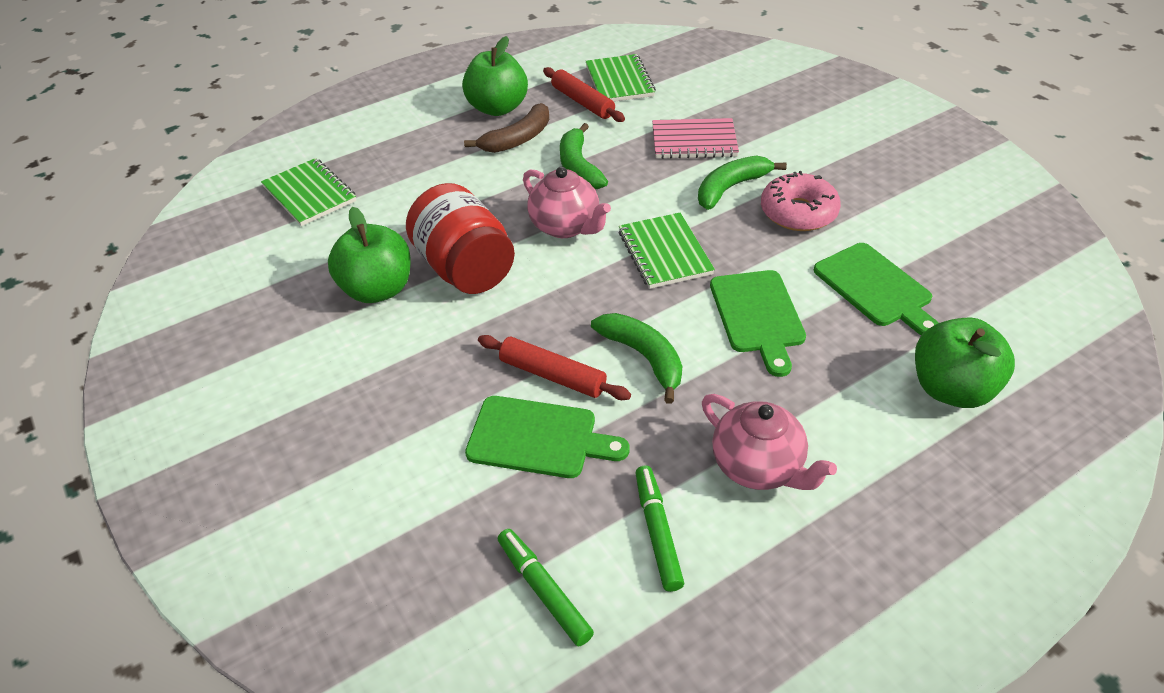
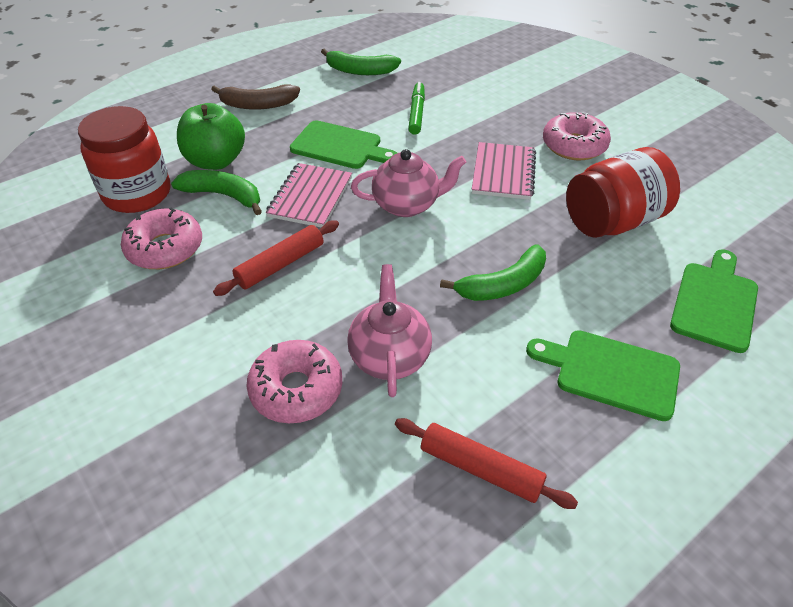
green apple: [328,207,411,303] [462,36,528,116] [915,317,1015,408] = 3 -> [177,103,245,170] = 1
green marker: [498,529,594,646] [635,466,684,592] = 2 -> [408,82,425,135] = 1
green notebook: [261,158,356,226] [586,54,656,102] [619,213,715,289] = 3 -> none = 0
pink donut: [761,171,841,231] = 1 -> [121,208,202,269] [246,340,342,423] [543,112,611,161] = 3
pink notebook: [652,118,739,159] = 1 -> [266,163,352,228] [472,142,536,200] = 2
red jar: [406,183,515,294] = 1 -> [78,106,170,213] [566,147,680,238] = 2

